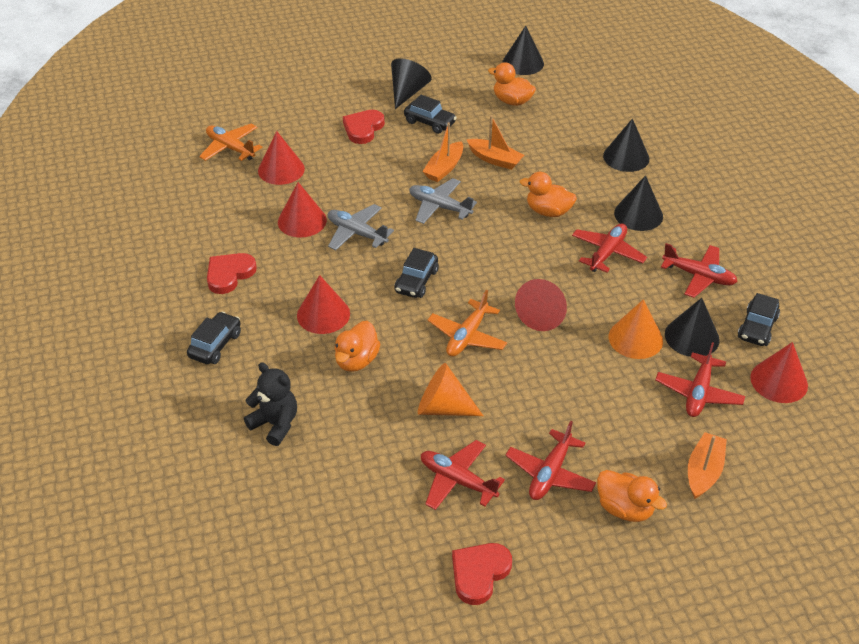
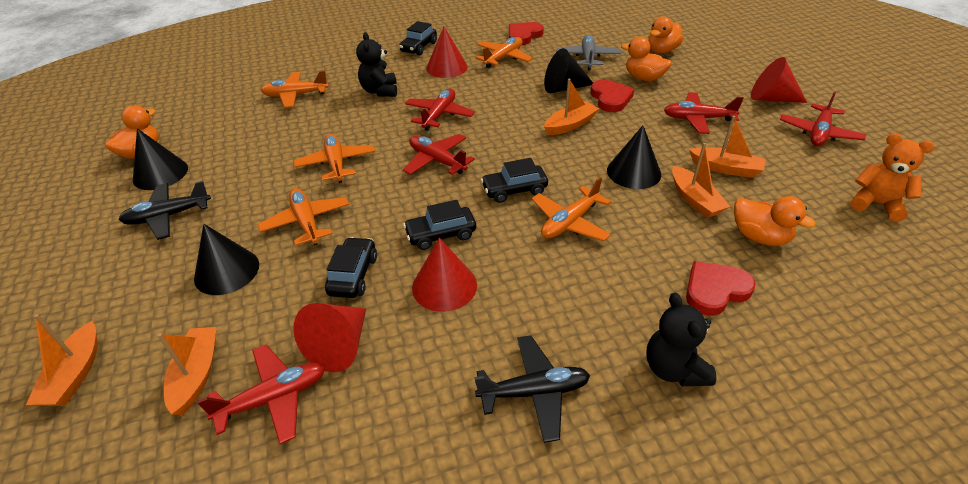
black cone: [391,58,432,109] [502,26,544,75] [603,118,650,172] [614,175,663,231] [665,298,720,357] = 5 -> [133,128,188,190] [194,224,259,295] [544,48,593,93] [607,125,661,189] = 4
black plane: none = 0 -> [119,181,211,240] [474,335,590,443] = 2
black teddy bear: [244,362,297,446] = 1 -> [356,32,397,97] [646,292,716,386] = 2
grey plane: [328,204,394,250] [409,178,477,224] = 2 -> [557,35,621,70] = 1
orange boat: [422,123,463,182] [466,115,524,170] [688,432,727,499] = 3 -> [26,314,98,406] [157,327,217,415] [544,79,599,135] [672,143,730,218] [689,116,765,178] = 5
orange cone: [418,363,483,416] [609,299,663,359] = 2 -> none = 0
orange plane: [199,124,262,161] [428,290,507,357] = 2 -> [257,188,349,246] [261,71,329,108] [293,134,375,183] [476,37,533,68] [532,177,611,241] = 5
orange teddy bear: none = 0 -> [850,133,935,222] = 1
red cone: [258,131,305,185] [278,182,327,238] [297,275,350,334] [515,279,567,331] [750,342,808,403] = 5 -> [293,303,366,372] [412,238,477,312] [426,27,468,78] [751,57,807,103] = 4

